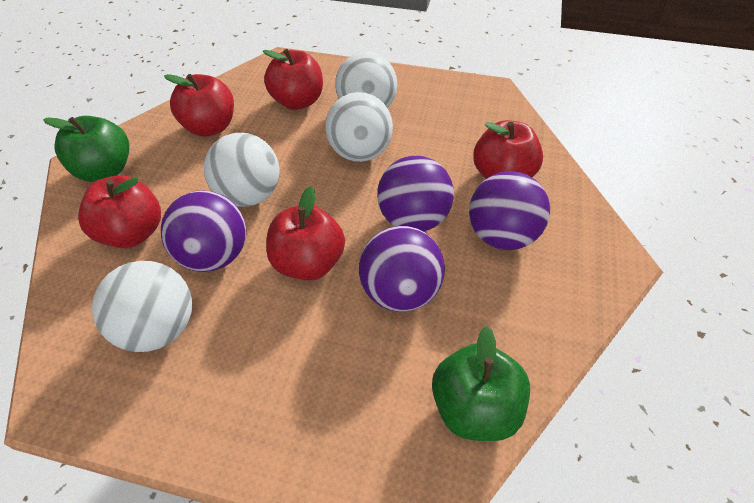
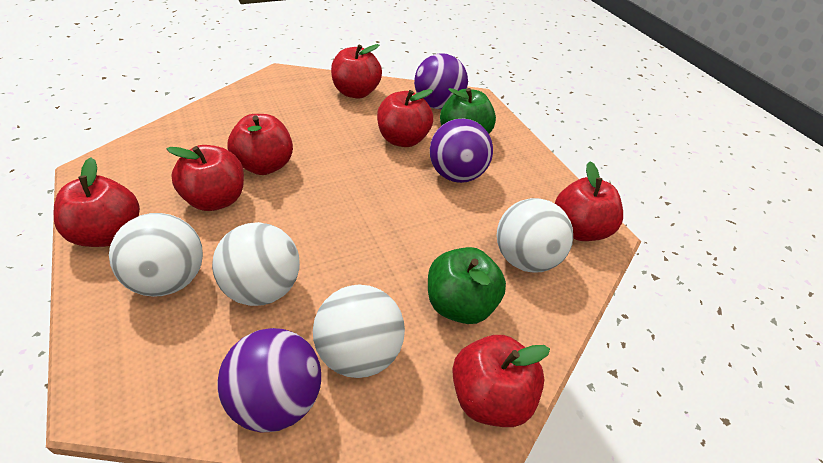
purple ball: [161,190,246,272] [359,226,445,312] [377,156,454,232] [469,171,550,250] = 4 -> [217,328,321,432] [414,53,468,109] [430,118,493,183] = 3
red apple: [78,175,161,248] [164,74,234,137] [263,49,323,110] [266,186,345,281] [473,120,543,179] = 5 -> [54,157,140,247] [167,145,244,211] [228,114,293,175] [331,44,382,98] [377,89,433,147] [452,335,550,427] [555,161,623,241] = 7

